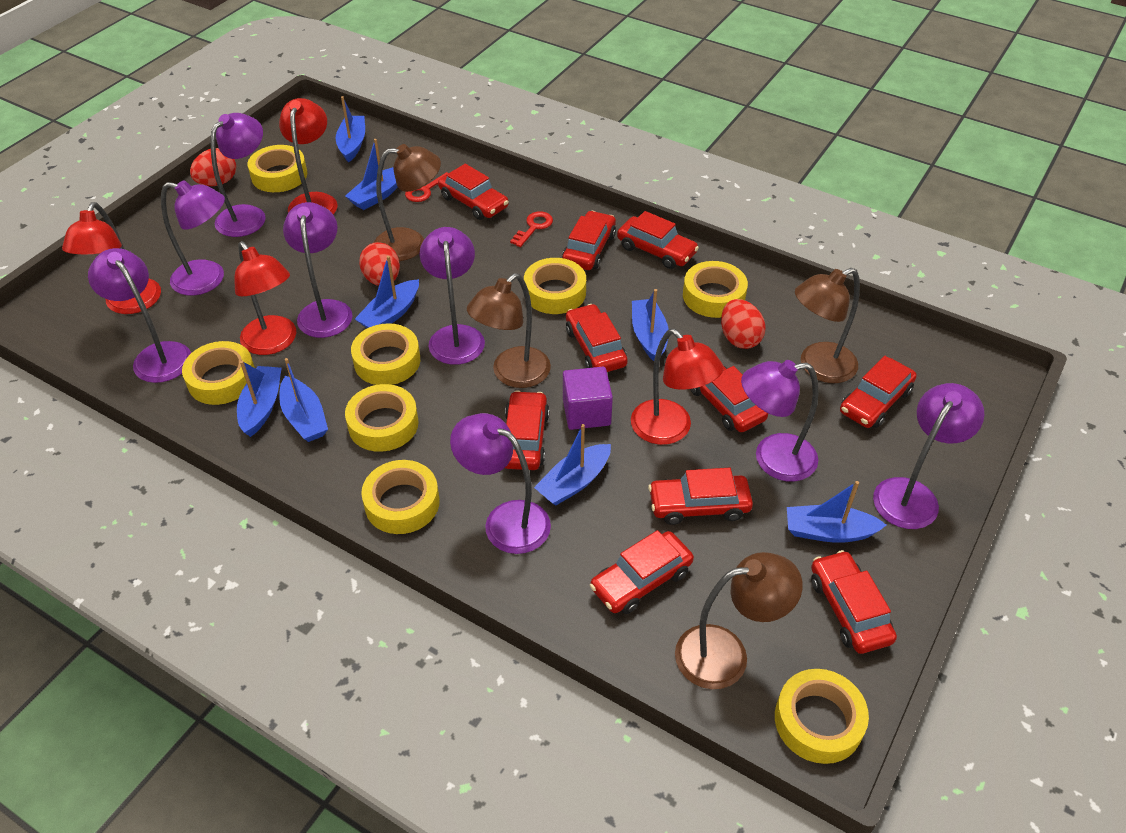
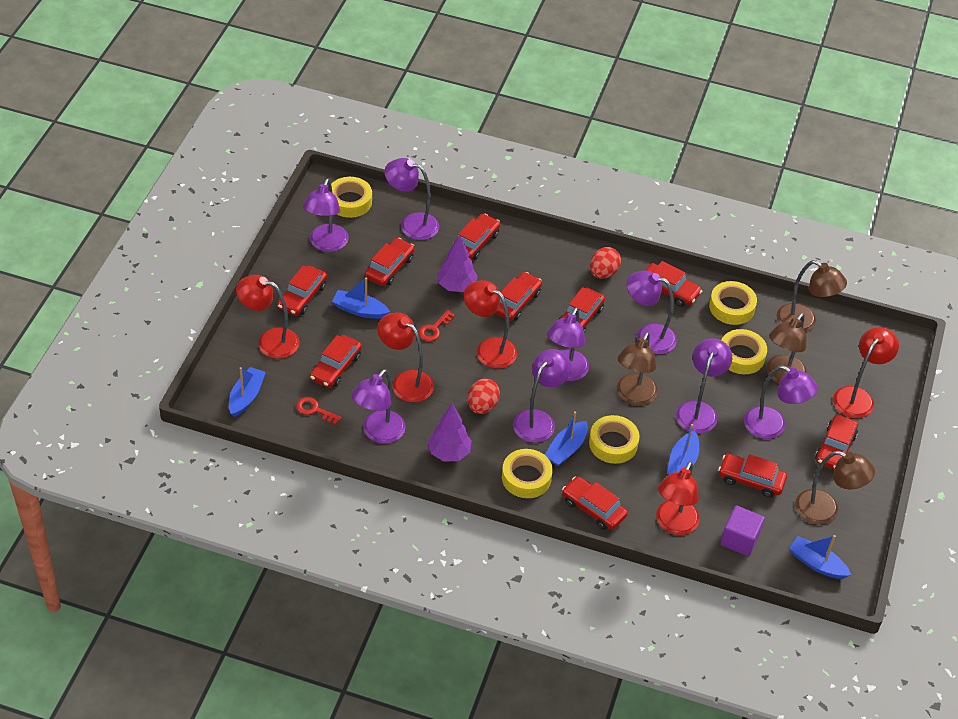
blue boat: [237,361,281,437] [279,358,328,442] [336,96,365,163] [345,139,398,210] [355,256,419,328] [534,424,611,506] [632,289,669,361] [787,481,886,543] = 8 -> [229,367,266,417] [332,277,390,319] [545,411,588,466] [667,424,699,475] [789,535,851,579] = 5
purple tree: none = 0 -> [428,403,472,462] [437,235,478,292] = 2
red egg: [190,148,236,186] [359,242,400,286] [721,299,766,349] = 3 -> [468,379,500,414] [590,247,621,279] = 2
red lamp: [62,202,161,314] [234,241,296,355] [279,98,338,214] [631,329,724,445] = 4 -> [236,275,299,359] [377,313,434,402] [464,280,517,368] [656,461,699,535] [833,327,899,418] = 5
yellow tape: [182,341,255,405] [247,145,307,192] [345,384,419,452] [351,323,420,385] [361,460,440,534] [524,258,586,314] [683,261,748,318] [775,669,869,764] = 8 -> [331,177,372,218] [502,449,553,498] [589,415,639,464] [709,281,757,325] [721,329,767,374] = 5

